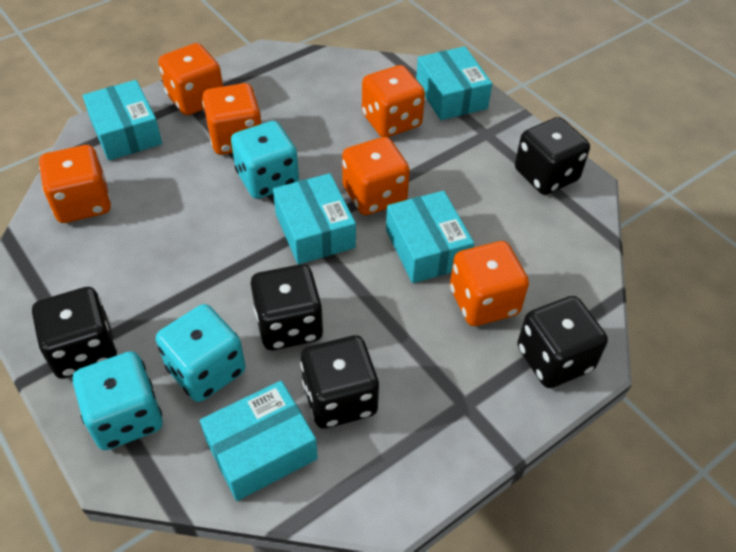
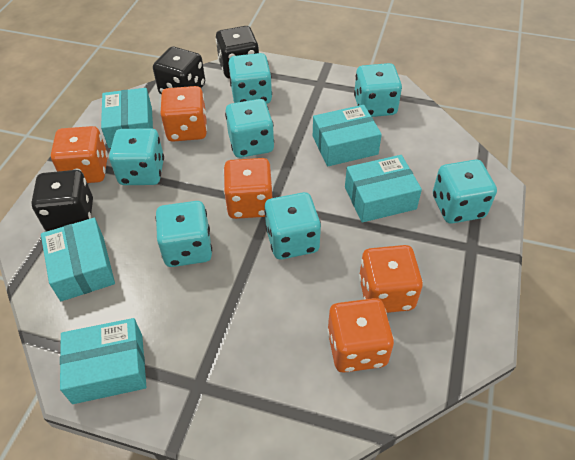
black dice: [32,287,117,379] [251,264,323,350] [300,335,379,429] [515,117,590,195] [517,296,608,388] = 5 -> [31,170,93,231] [153,47,205,95] [216,26,259,78] = 3
orange dice: [39,145,111,223] [158,43,223,115] [202,83,261,155] [342,137,410,215] [362,65,425,137] [450,241,529,326] = 6 -> [51,126,108,183] [161,86,207,142] [223,158,273,219] [327,298,394,373] [359,245,423,313] = 5
turquoise dice: [73,351,163,450] [156,304,246,402] [231,121,299,199] = 3 -> [109,128,164,185] [155,201,212,267] [225,99,274,158] [228,53,272,104] [264,192,321,259] [354,63,402,117] [433,159,497,224] = 7

